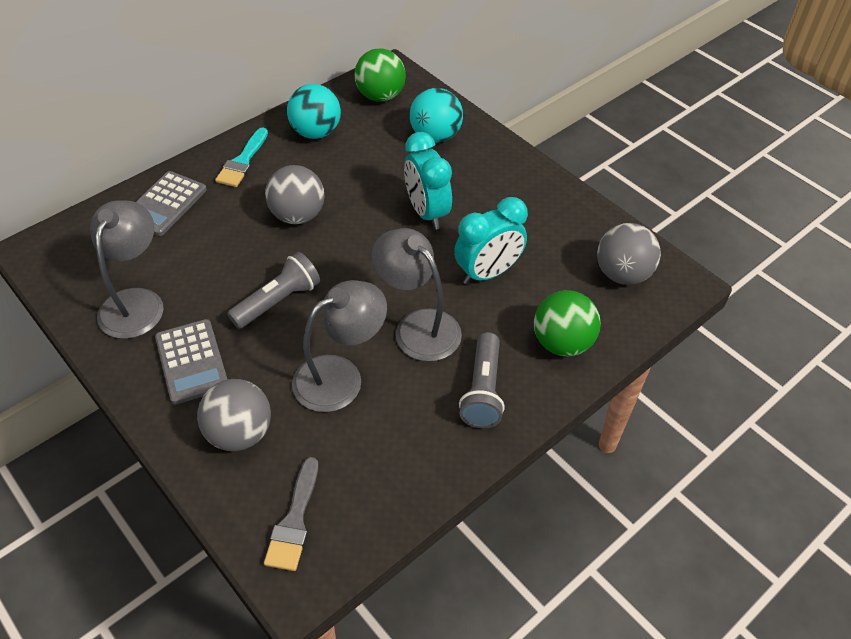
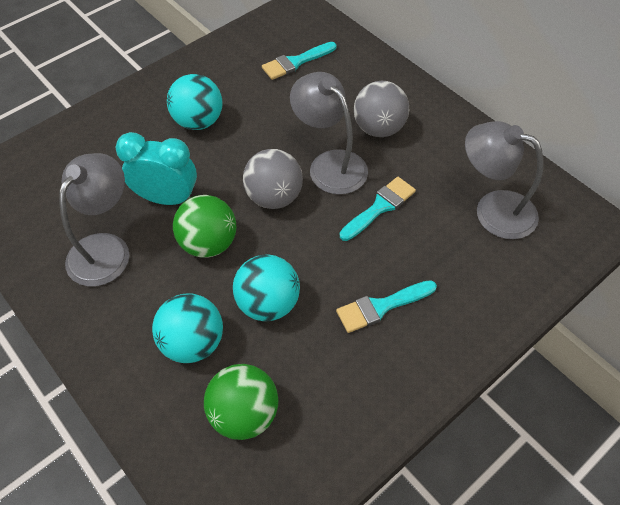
grey ball: [197,379,271,451] [265,165,324,224] [597,223,661,285] = 3 -> [243,149,303,209] [354,81,409,137] = 2
grey brush: [264,457,318,571] = 1 -> none = 0
grey calculator: [136,171,207,236] [155,319,228,404] = 2 -> none = 0
grey flashlight: [227,252,320,329] [459,332,505,428] = 2 -> none = 0
turquoise ball: [287,84,341,139] [410,88,463,143] = 2 -> [152,294,223,363] [167,74,223,130] [233,254,300,322] = 3
turquoise brush: [215,127,268,187] = 1 -> [262,42,337,80] [336,280,437,333] [340,177,416,241] = 3
turquoise clock: [404,132,452,230] [454,197,528,285] = 2 -> [116,132,197,205] = 1

